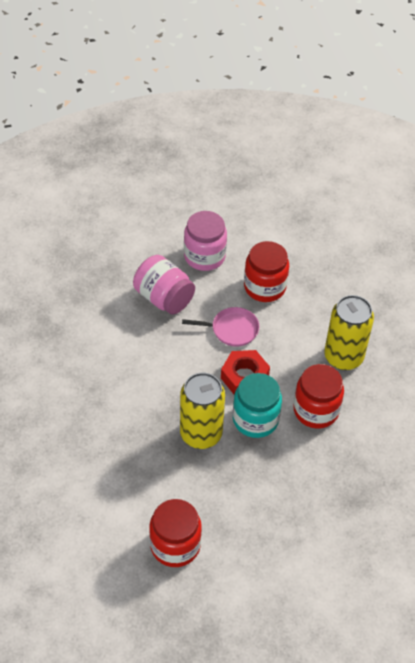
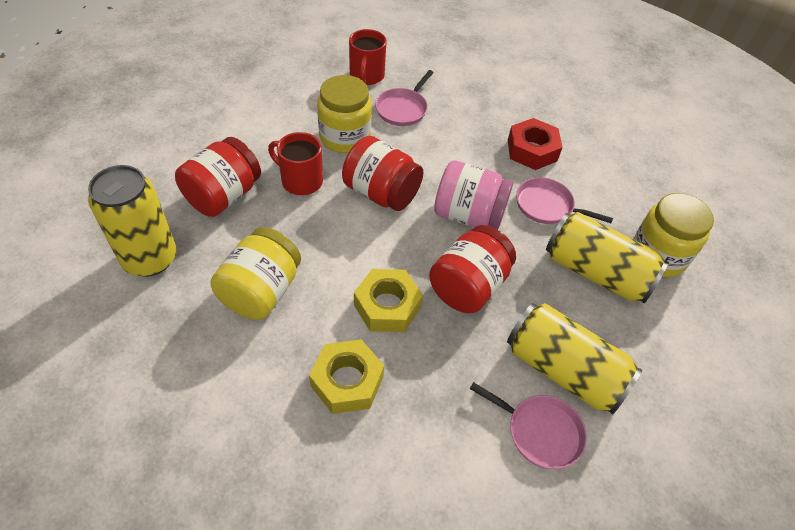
pink jar: [133,255,195,315] [184,211,227,271] = 2 -> [434,161,513,230] = 1
pink pan: [182,307,259,347] = 1 -> [375,70,434,126] [470,382,587,469] [516,177,613,224] = 3
red mug: none = 0 -> [268,132,323,195] [349,29,387,85] = 2
turquoise jar: [233,373,282,438] = 1 -> none = 0
yellow can: [180,373,225,449] [324,295,374,370] = 2 -> [88,165,177,276] [507,303,642,415] [546,212,669,303] = 3
yellow jar: none = 0 -> [211,227,301,320] [317,75,372,153] [633,193,714,277] = 3
yellow nut: none = 0 -> [309,340,384,414] [354,269,423,332] = 2

